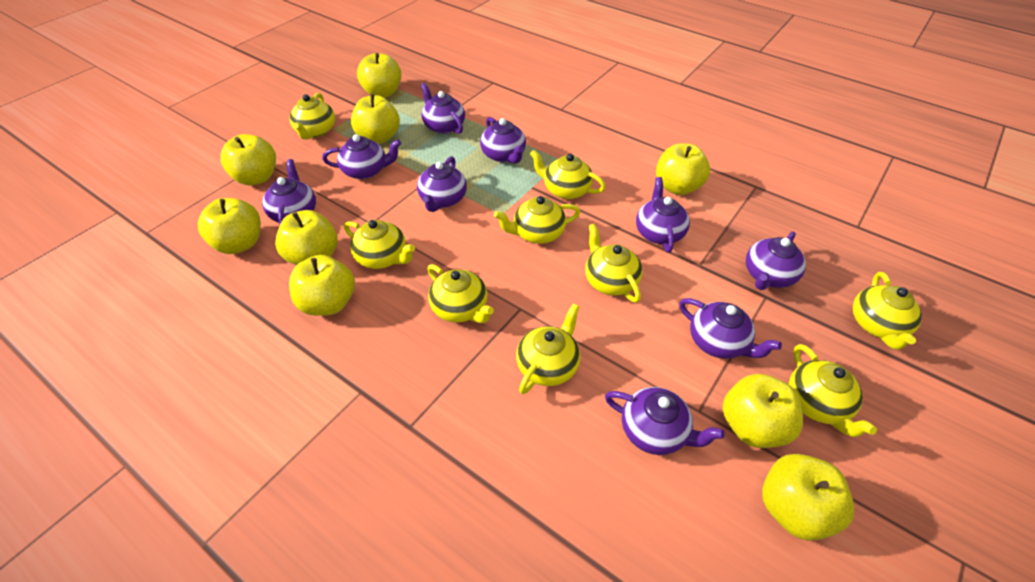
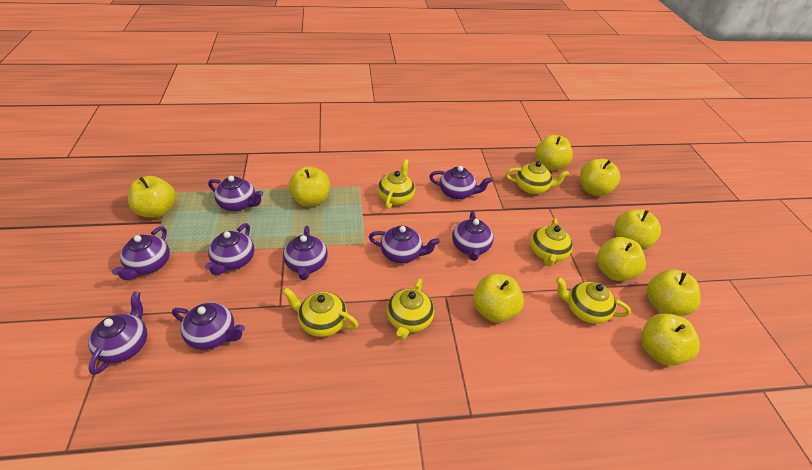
yellow teapot: [290,93,335,139] [344,220,415,269] [427,264,494,323] [494,196,580,244] [516,304,580,394] [530,150,606,199] [585,223,643,303] [789,344,877,437] [853,272,922,350] = 9 -> [283,288,359,337] [378,159,415,209] [387,278,434,340] [505,161,569,194] [531,218,573,267] [555,277,631,324] = 6

